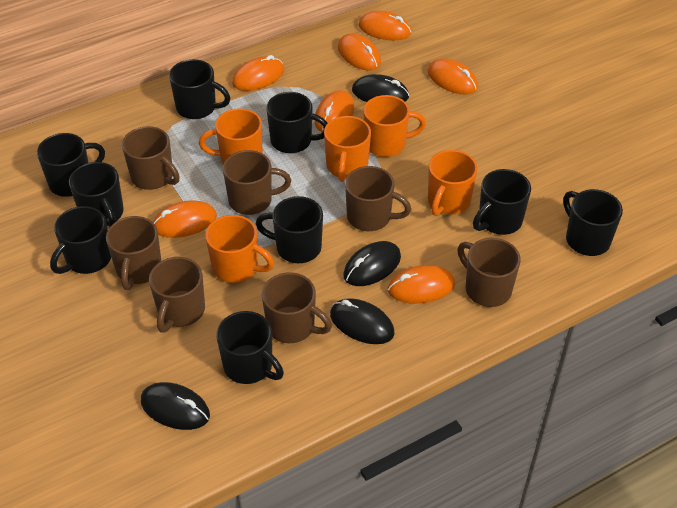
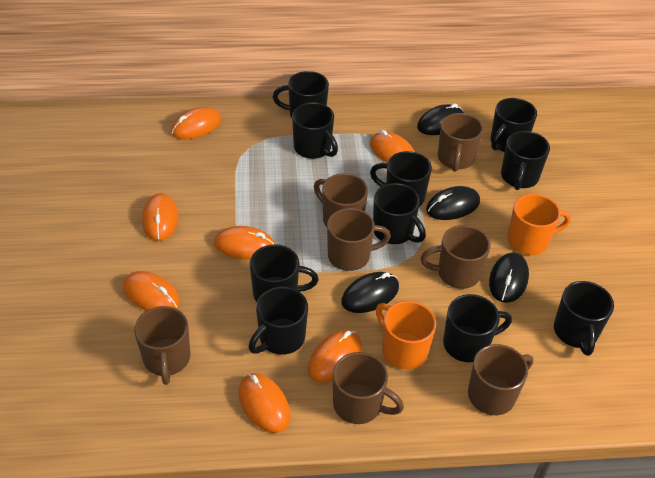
black mug: [37,133,105,197] [50,206,111,274] [69,162,124,227] [169,59,230,119] [216,311,284,384] [256,196,323,263] [266,92,328,153] [473,169,531,235] [563,189,623,256] = 9 -> [249,286,308,355] [250,244,319,302] [273,71,329,118] [292,102,338,159] [370,151,432,207] [373,183,426,244] [443,294,512,362] [491,98,537,152] [501,131,550,190] [554,281,614,356] = 10
orange mug: [199,108,262,164] [205,215,274,283] [324,116,371,182] [363,95,426,157] [428,150,477,216] = 5 -> [376,301,436,370] [507,194,571,255] = 2

